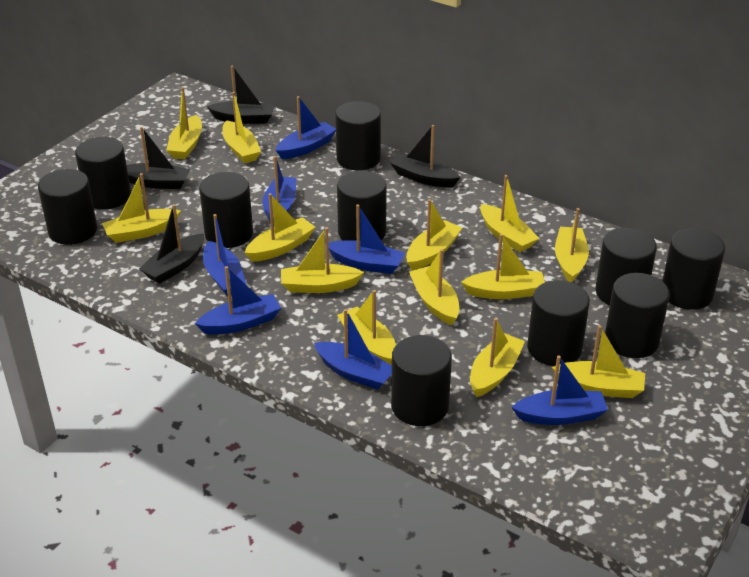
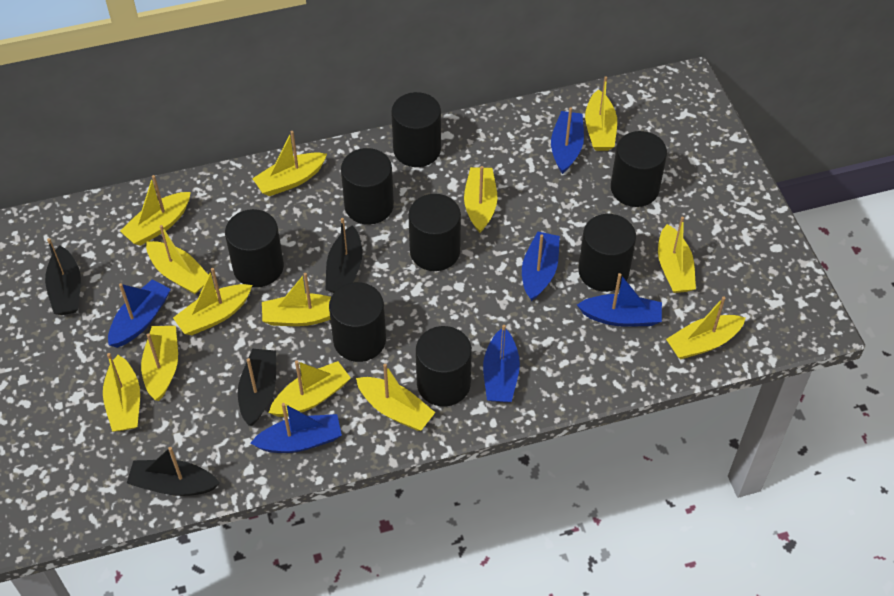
black cylinder: [38,169,97,245] [75,137,131,209] [199,172,253,248] [335,101,381,171] [337,171,387,241] [391,335,452,426] [527,280,590,366] [595,227,657,305] [605,273,670,358] [662,228,725,310] = 10 -> [225,209,284,287] [329,282,386,362] [341,148,394,225] [391,92,441,167] [408,194,461,271] [416,326,472,407] [578,214,636,292] [611,131,667,207] = 8
blue boat: [195,266,281,335] [203,214,246,296] [263,156,296,223] [276,96,336,159] [314,309,392,390] [329,204,405,274] [512,356,608,425] = 7 -> [108,279,171,348] [251,403,342,453] [483,325,520,402] [522,231,560,301] [551,107,584,174] [577,273,662,327] = 6

